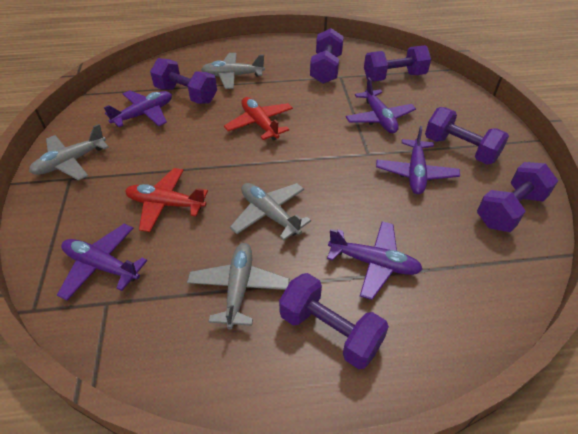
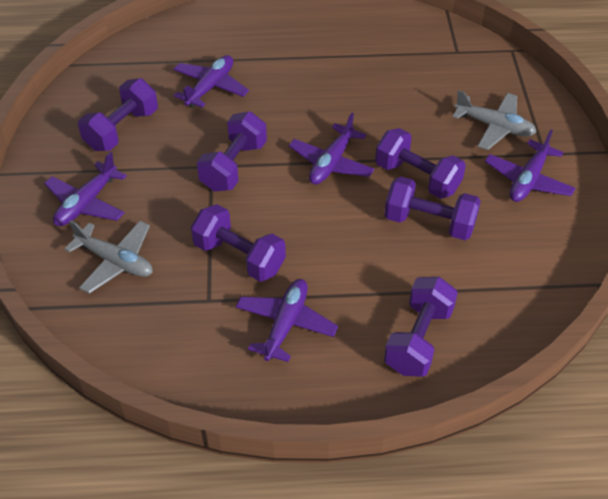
grey plane: [29,124,109,181] [187,243,290,329] [201,53,265,89] [230,183,311,240] = 4 -> [65,220,153,294] [452,90,536,150] = 2
red plane: [125,168,208,232] [224,97,293,141] = 2 -> none = 0

